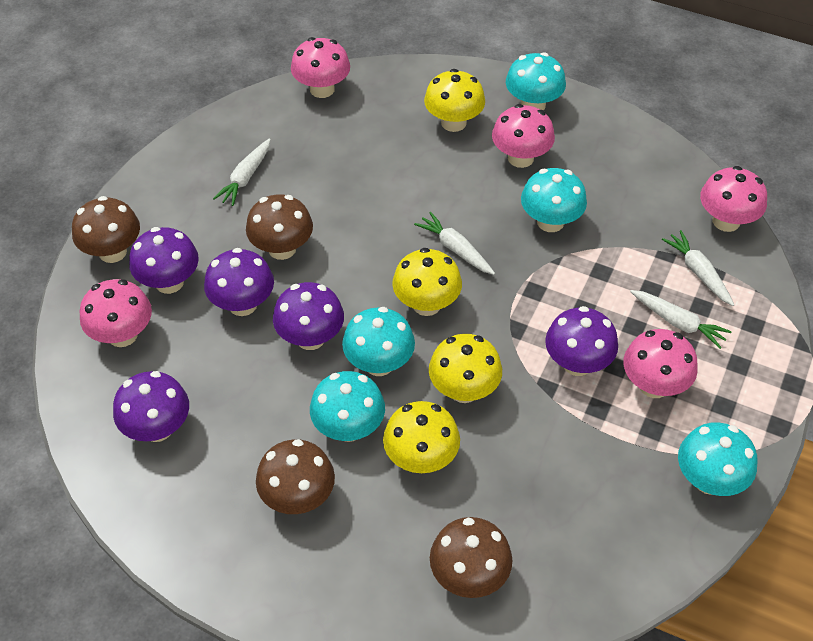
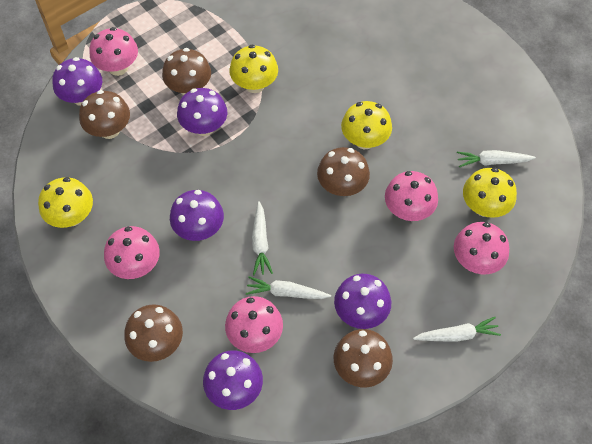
brown mushroom: [72,196,140,263] [246,194,313,260] [256,439,335,514] [430,517,512,598] = 4 -> [79,90,130,139] [124,304,183,362] [162,48,211,95] [317,147,370,196] [334,329,393,387] = 5
turquoise mushroom: [310,371,385,442] [342,307,415,376] [506,52,566,110] [521,168,587,232] [678,422,757,496] = 5 -> none = 0

